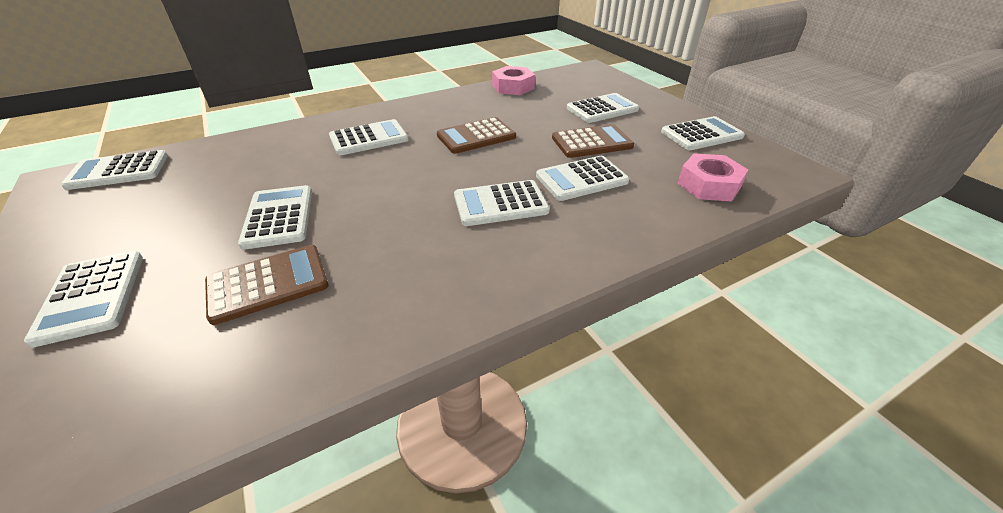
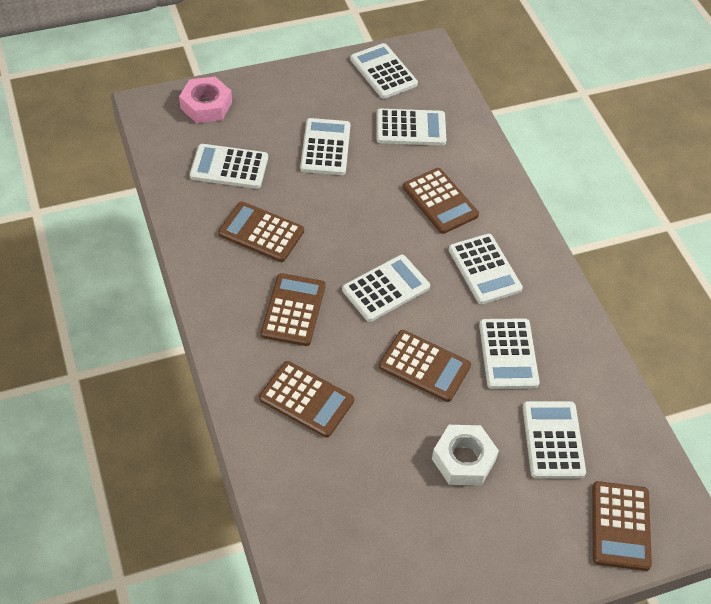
brown calculator: [205,245,329,325] [437,117,516,154] [552,124,634,158] = 3 -> [218,202,304,262] [259,361,354,438] [261,273,326,346] [379,330,471,402] [403,168,479,234] [592,481,652,571] = 6
pink nut: [492,66,535,95] [678,153,748,202] = 2 -> [179,77,232,123] = 1
white nut: none = 0 -> [432,425,499,485] = 1

